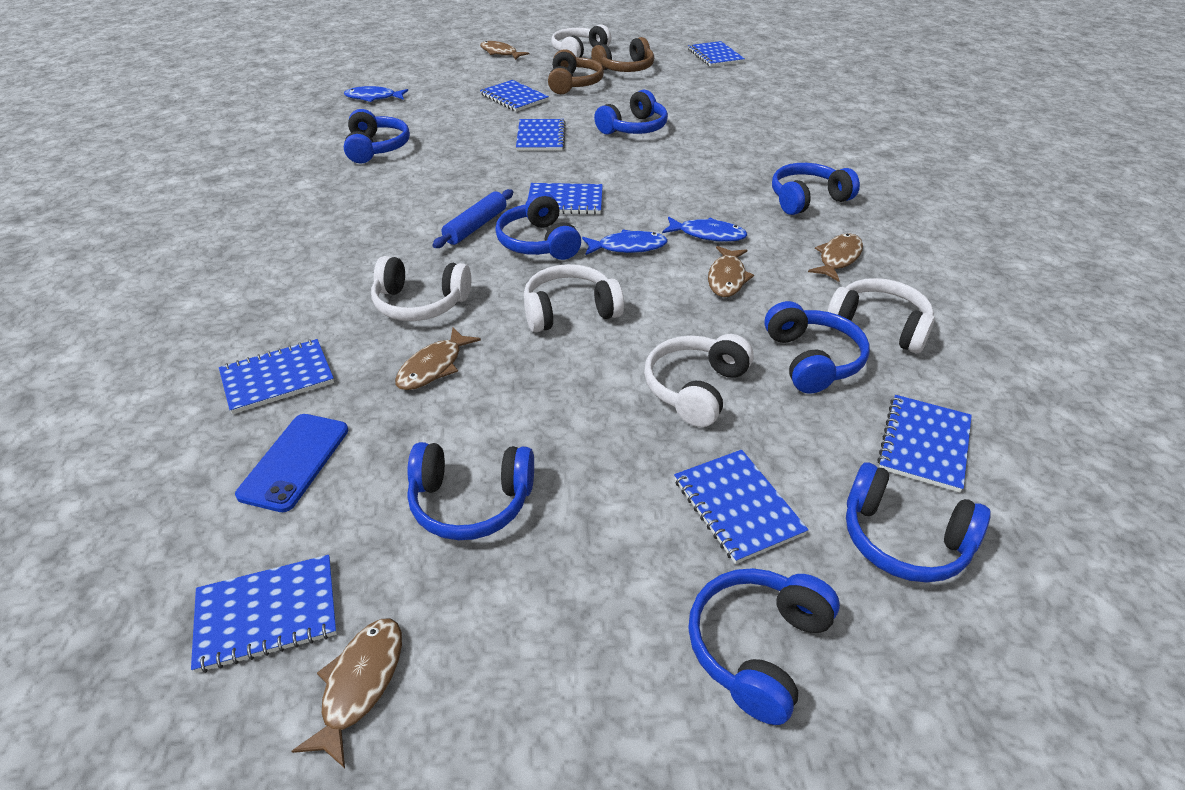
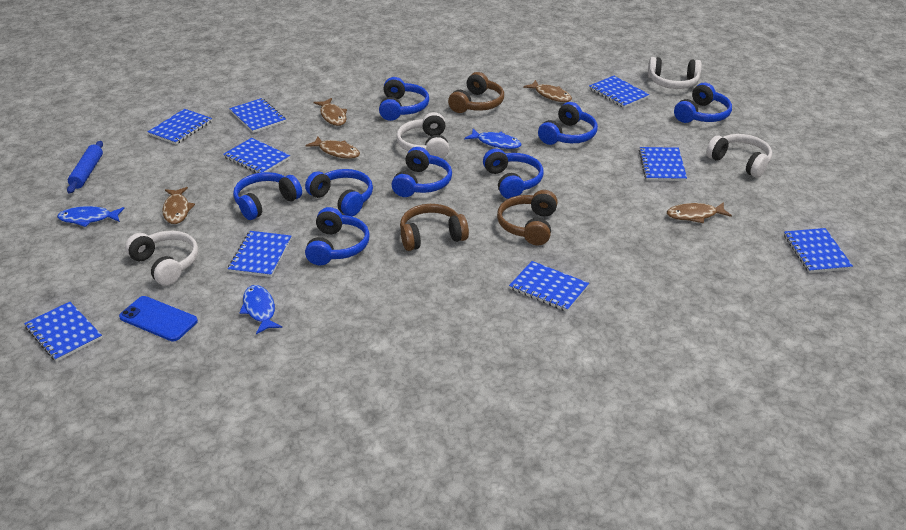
blue notebook: [191,555,337,673] [219,339,334,414] [480,80,549,112] [516,119,566,151] [528,183,603,214] [674,450,809,564] [688,41,745,67] [877,395,972,492] = 8 -> [24,302,102,362] [147,109,212,145] [223,138,290,173] [228,231,291,277] [229,98,286,133] [509,261,589,312] [589,76,650,108] [639,147,687,181] [784,228,853,273] = 9
brown headphones: [548,49,604,94] [591,37,654,72] = 2 -> [400,204,469,251] [448,72,504,113] [497,190,558,245] = 3
white headphones: [371,256,471,321] [524,264,624,332] [551,24,611,57] [644,334,753,427] [827,278,935,353] = 5 -> [125,231,198,286] [396,112,449,159] [648,57,702,89] [706,134,772,178] = 4

